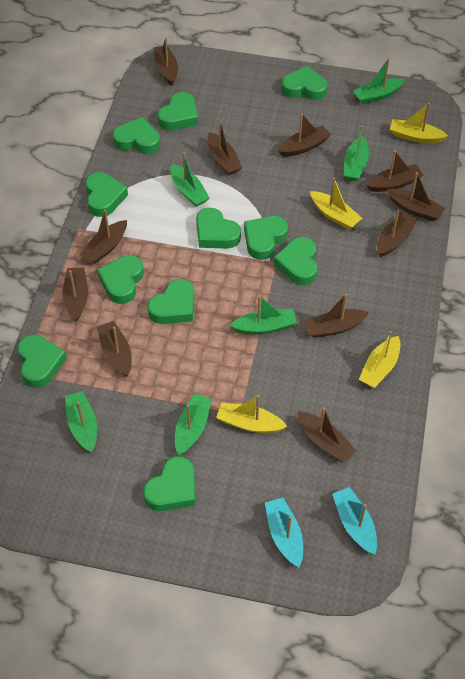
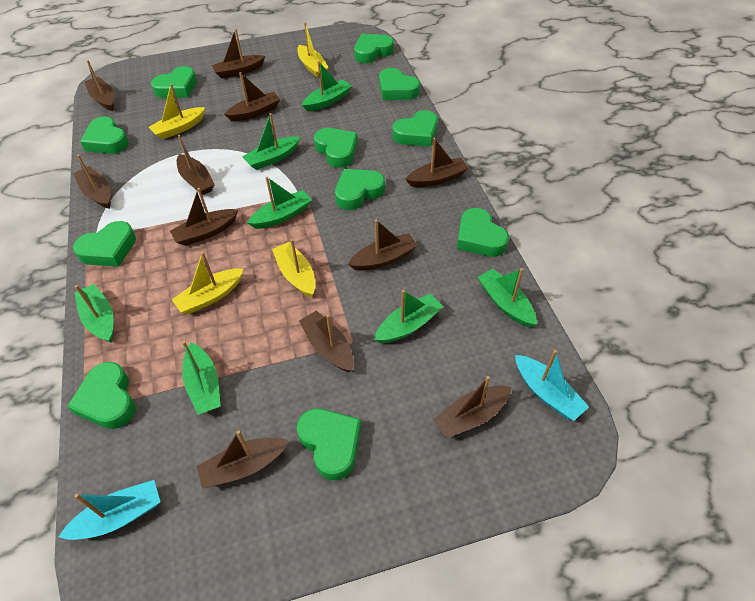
green boat: [65,391,97,452] [170,152,210,207] [175,394,212,455] [230,295,297,334] [344,126,369,181] [353,58,405,104] = 6 -> [74,284,113,343] [182,341,221,415] [242,113,300,170] [247,177,312,229] [302,61,352,111] [374,290,444,343] [478,268,537,327] = 7

